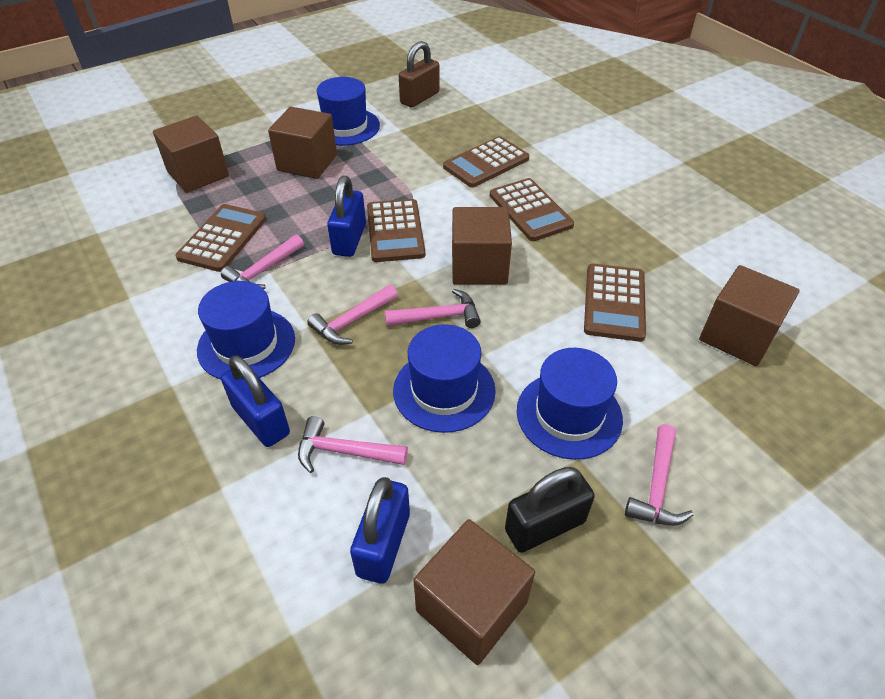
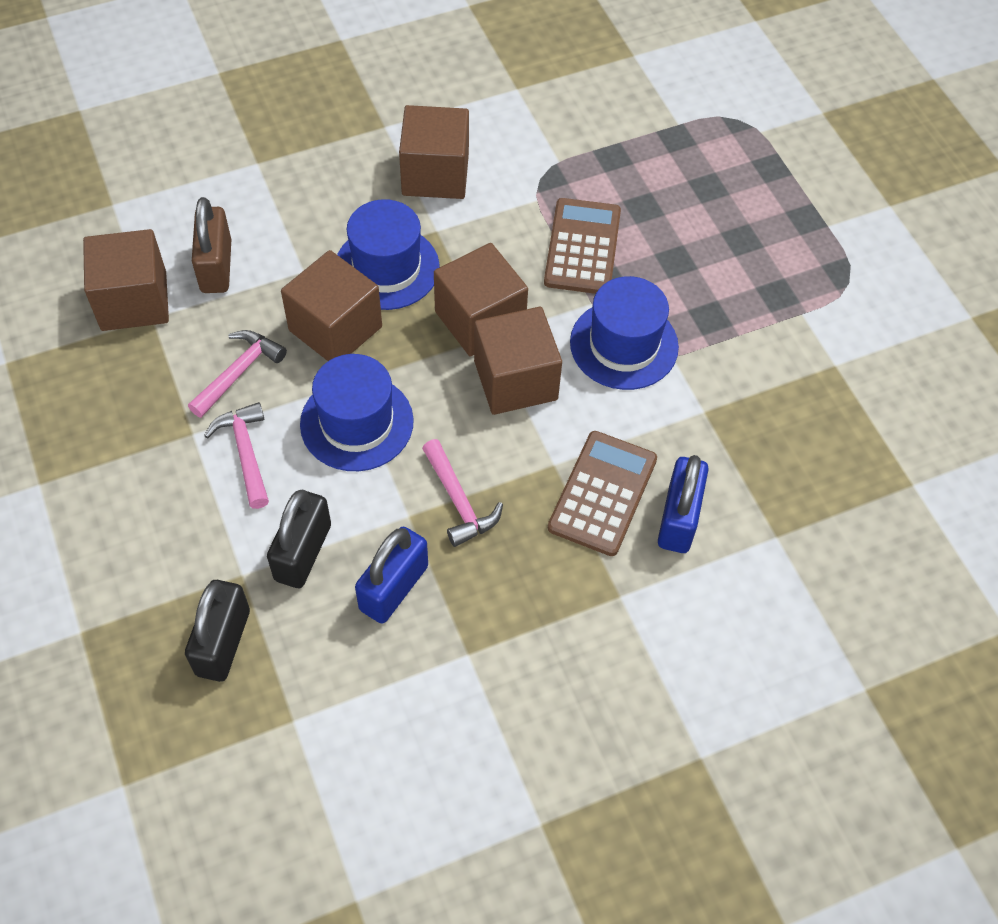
black padlock: [505,467,595,552] = 1 -> [185,580,250,682] [267,489,331,588] = 2
blue hat: [197,281,295,379] [317,77,380,146] [393,324,496,433] [517,348,623,460] = 4 -> [300,354,414,471] [337,199,440,310] [570,276,679,390] = 3
blue padlock: [221,355,290,447] [327,176,366,257] [350,477,410,584] = 3 -> [355,527,428,624] [658,455,709,553] = 2
brown calculator: [175,204,266,272] [367,199,425,262] [443,136,529,188] [490,178,574,241] [584,264,646,342] = 5 -> [544,198,621,294] [548,431,657,556] = 2
pink hammer: [221,234,304,289] [298,416,408,473] [307,285,398,345] [385,289,481,328] [625,424,694,526] = 5 -> [188,330,287,418] [204,402,269,509] [422,439,503,547] = 3

